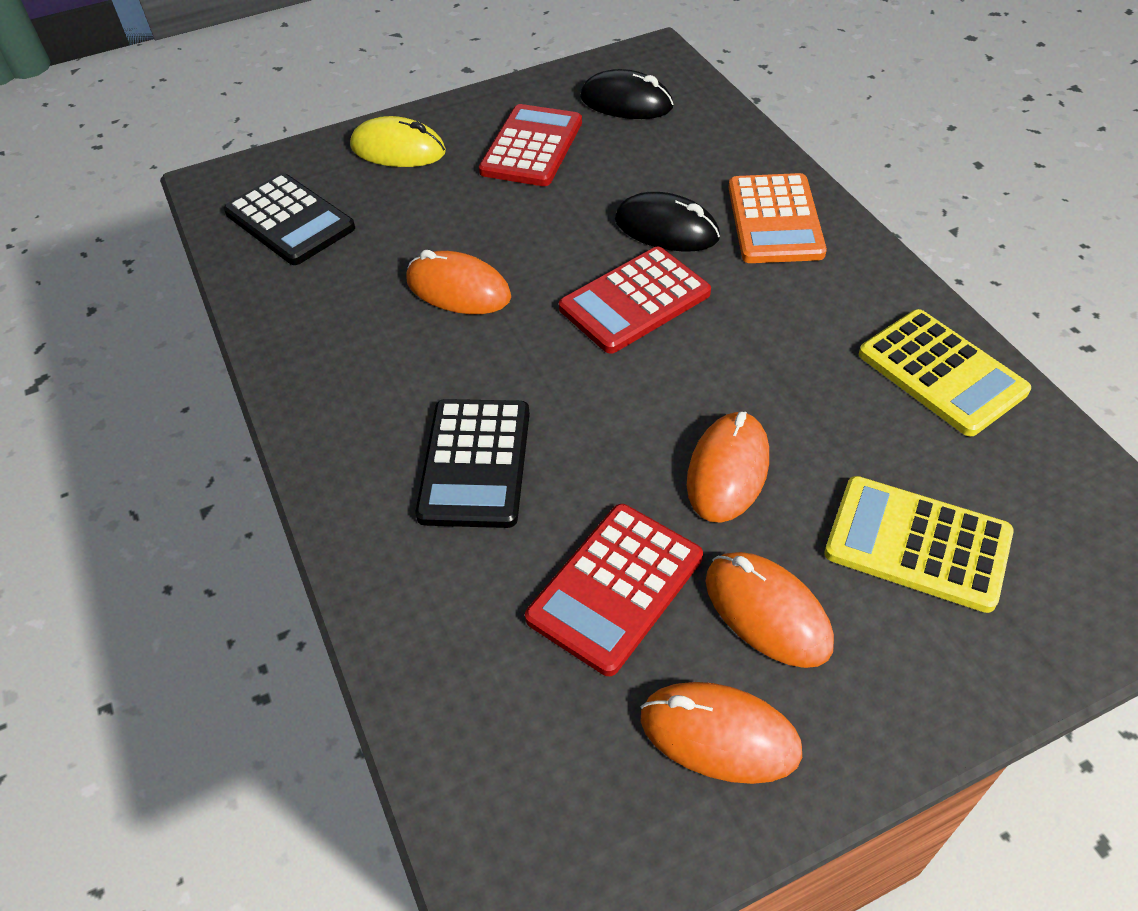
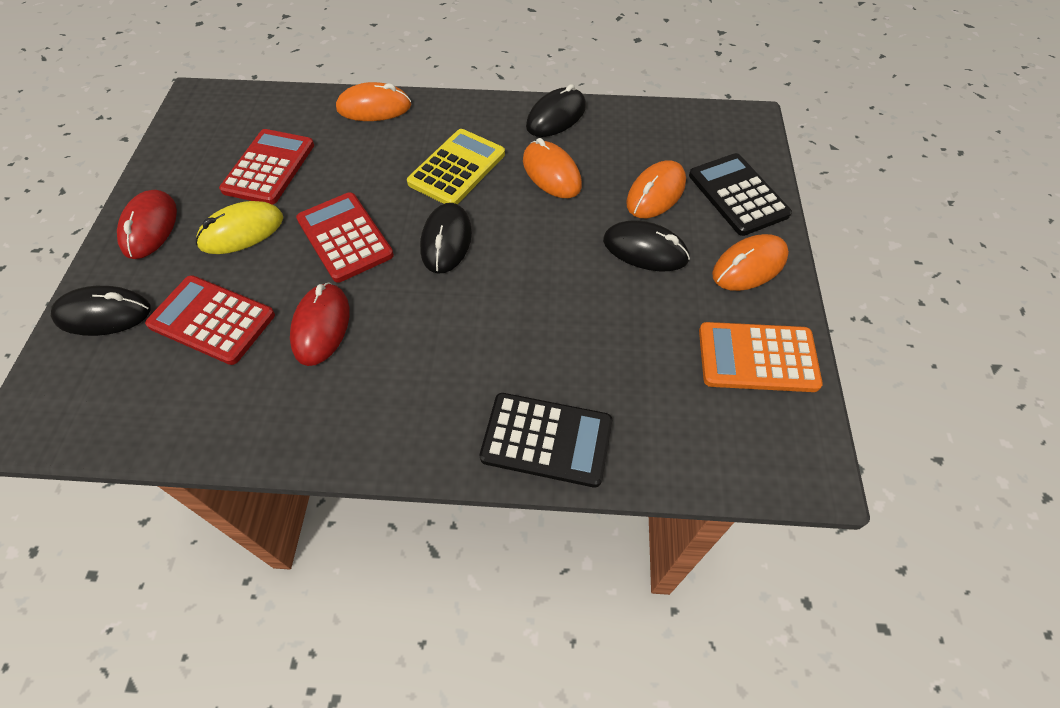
black mouse: [580,69,673,119] [615,192,720,251] = 2 -> [51,286,151,336] [420,203,472,274] [526,84,586,137] [603,220,690,271] = 4
red mouse: none = 0 -> [117,190,177,259] [290,282,350,366] = 2
yellow calculator: [824,476,1014,613] [859,309,1031,436] = 2 -> [407,129,505,204] = 1

